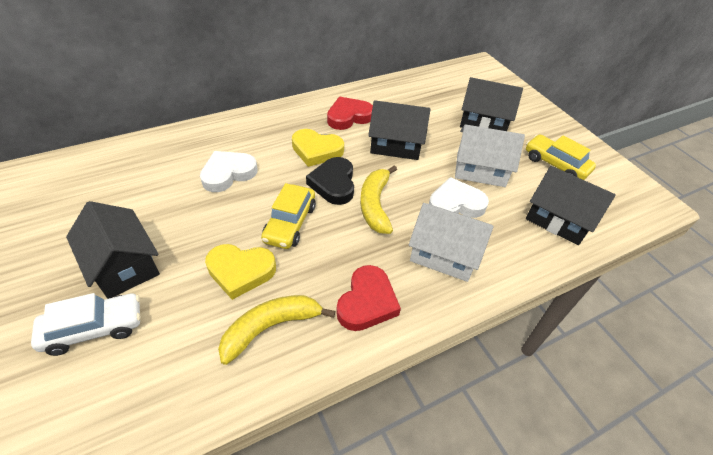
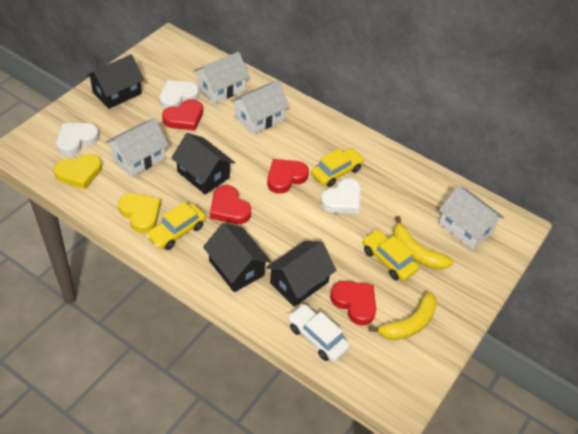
black heart: [306,157,354,205] = 1 -> none = 0
red heart: [327,97,373,130] [336,265,401,331] = 2 -> [162,99,203,131] [210,185,251,224] [267,159,309,194] [330,281,376,325] = 4
white heart: [200,151,258,192] [429,177,489,218] = 2 -> [56,123,99,156] [159,80,199,109] [320,178,361,214] = 3
white house: [409,203,494,282] [455,124,525,187] = 2 -> [106,118,169,177] [193,52,250,104] [231,81,289,135] [439,185,504,249] = 4
yellow car: [261,183,316,249] [526,134,596,180] = 2 -> [146,202,206,250] [311,148,364,187] [363,229,419,281] = 3

